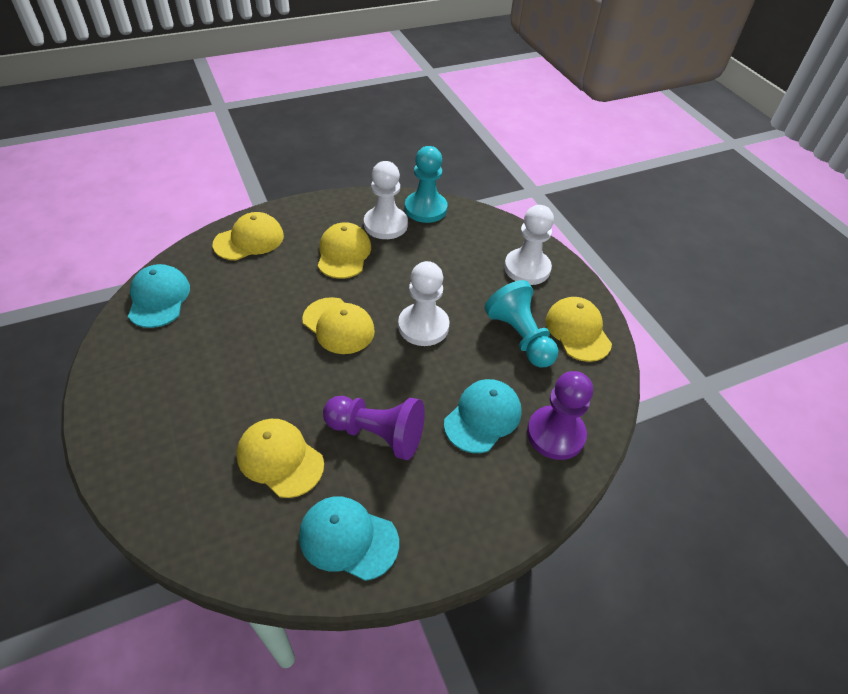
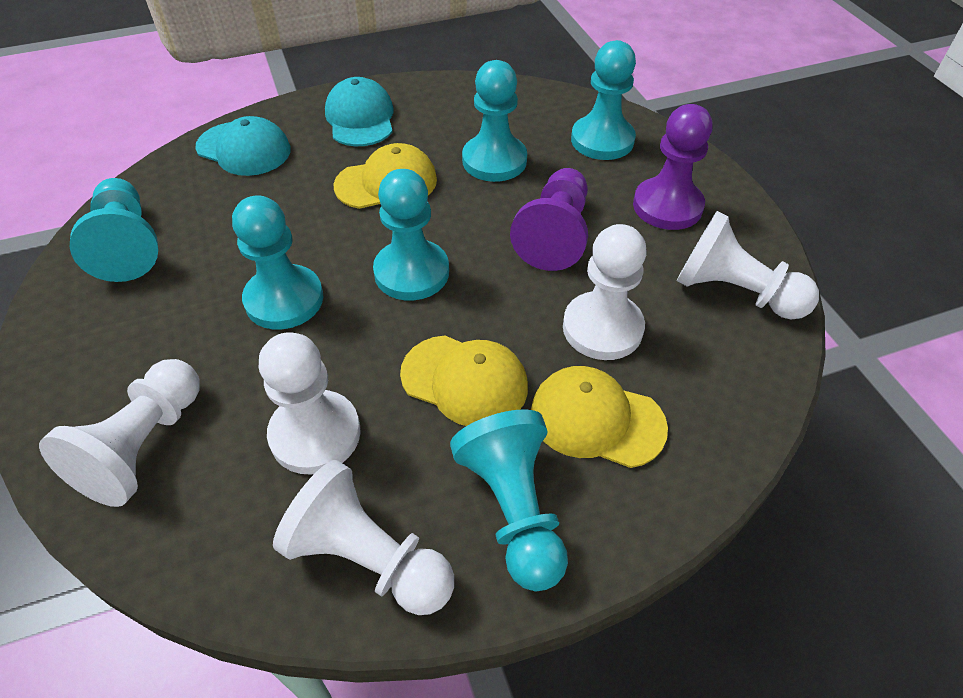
turquoise cap: [128,264,190,328] [299,496,399,581] [444,379,522,453] = 3 -> [195,116,291,176] [325,77,394,146] = 2
turquoise pawn: [405,146,448,223] [485,280,558,368] = 2 -> [70,178,158,282] [232,196,324,329] [373,169,449,300] [450,409,568,591] [462,60,527,182] [571,40,636,160] = 6
white pawn: [364,161,408,239] [398,261,450,346] [504,205,554,285] = 3 -> [39,359,200,507] [259,332,361,474] [273,460,454,615] [563,224,647,360] [676,211,819,319] = 5
yellow cap: [213,212,284,260] [236,419,324,498] [302,297,375,354] [318,222,371,279] [546,297,612,362] = 5 -> [334,143,437,209] [400,336,528,426] [531,366,668,468] = 3

